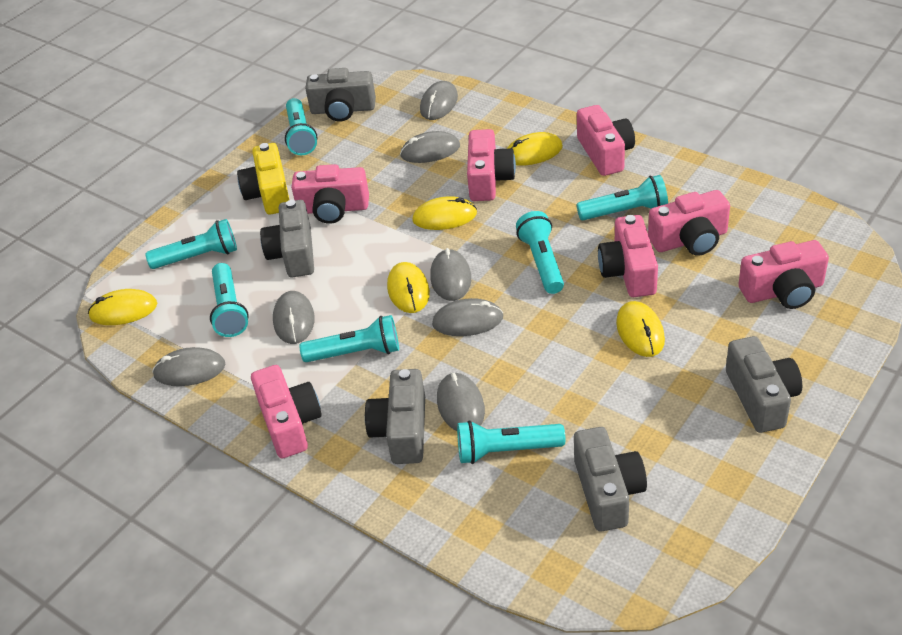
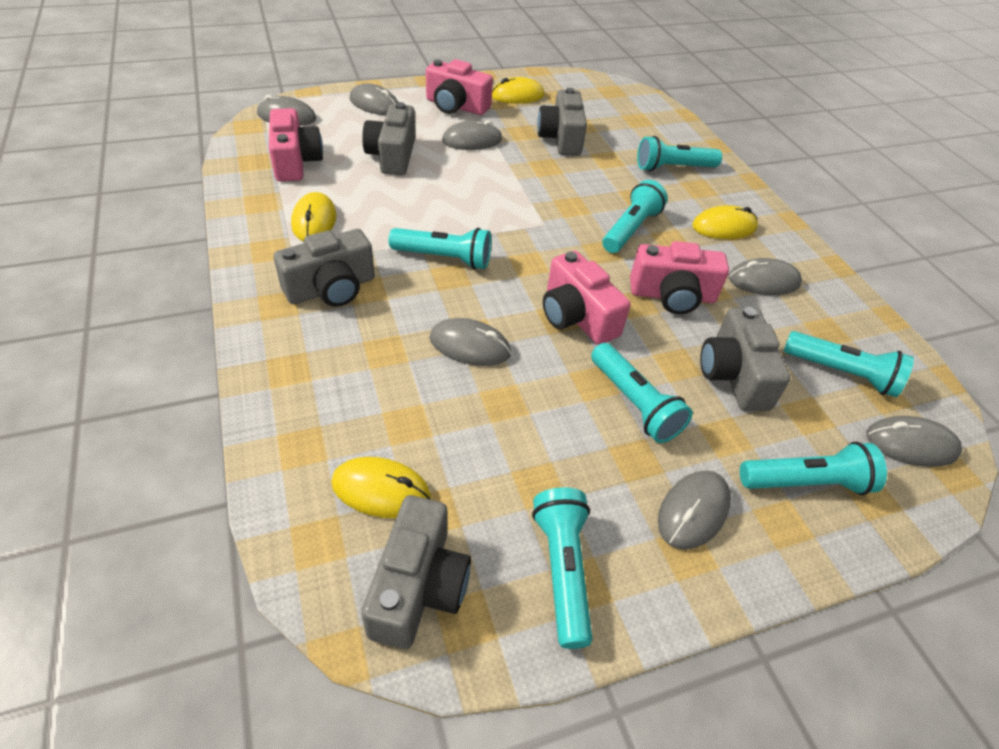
pink camera: [251,365,322,458] [291,164,369,224] [467,129,516,201] [577,105,635,176] [598,215,658,297] [648,190,730,256] [738,240,829,309] = 7 -> [269,108,323,182] [426,59,493,115] [543,251,631,345] [630,241,729,314] = 4
yellow camera: [237,143,289,215] = 1 -> none = 0
yellow mouse: [88,289,157,325] [387,262,430,313] [412,196,477,230] [507,132,563,166] [616,301,665,357] = 5 -> [291,192,336,241] [331,457,431,518] [492,77,545,104] [692,205,758,239] = 4

